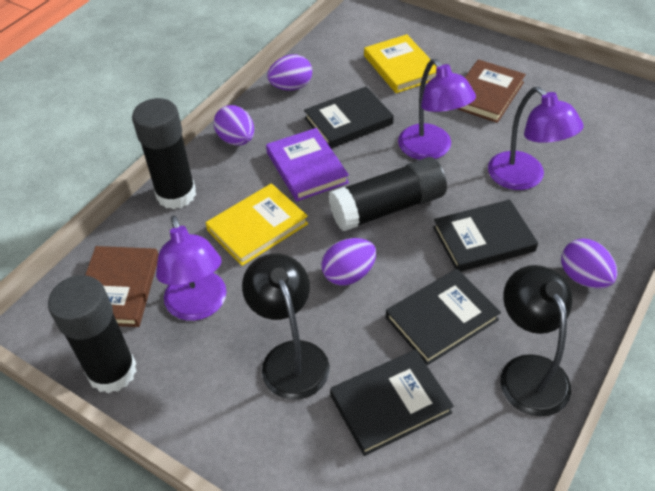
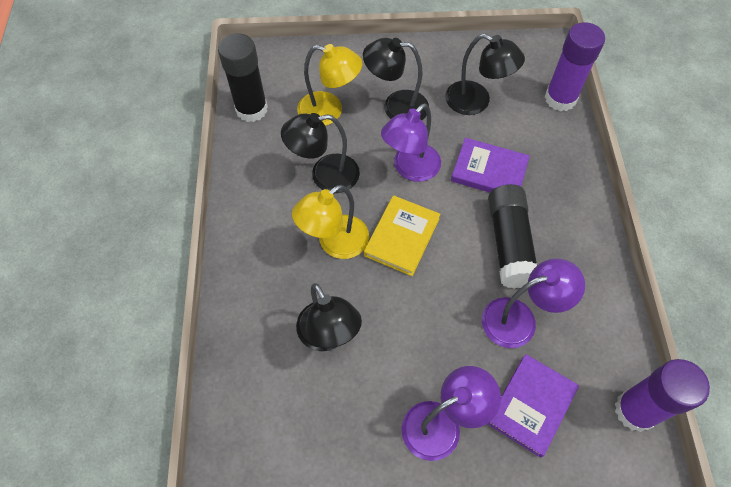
black book: [304,87,394,149] [330,350,454,456] [386,269,501,365] [433,199,538,272] = 4 -> none = 0
black glue stick: [48,275,137,394] [132,98,196,209] [329,157,447,231] = 3 -> [218,33,268,122] [488,184,537,288] = 2
black lamp: [242,253,330,400] [500,265,572,416] = 2 -> [281,113,360,193] [296,283,362,351] [363,38,429,120] [445,34,525,115] = 4
brown book: [85,246,159,327] [458,59,526,123] = 2 -> none = 0
purple book: [266,128,349,201] = 1 -> [451,138,530,193] [488,354,579,458] = 2
purple egg: [214,105,254,146] [267,54,312,91] [321,238,376,286] [561,238,617,289] = 4 -> none = 0
purple glue stick: none = 0 -> [545,22,605,111] [615,359,710,432] = 2
yellow book: [206,183,308,266] [364,34,436,93] = 2 -> [364,195,440,276] = 1
yellow lamp: none = 0 -> [292,185,369,259] [297,44,362,126] = 2

